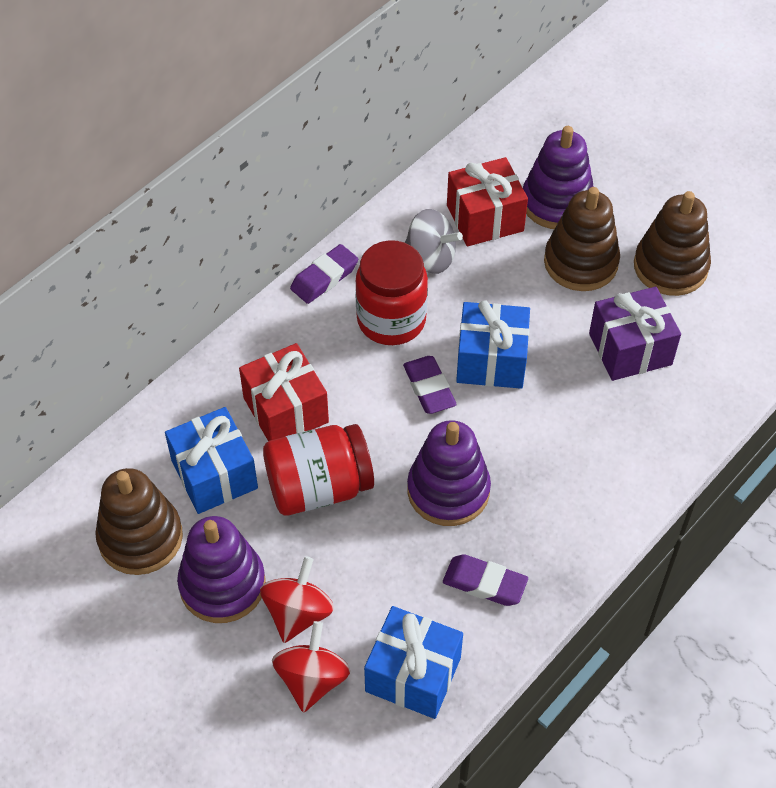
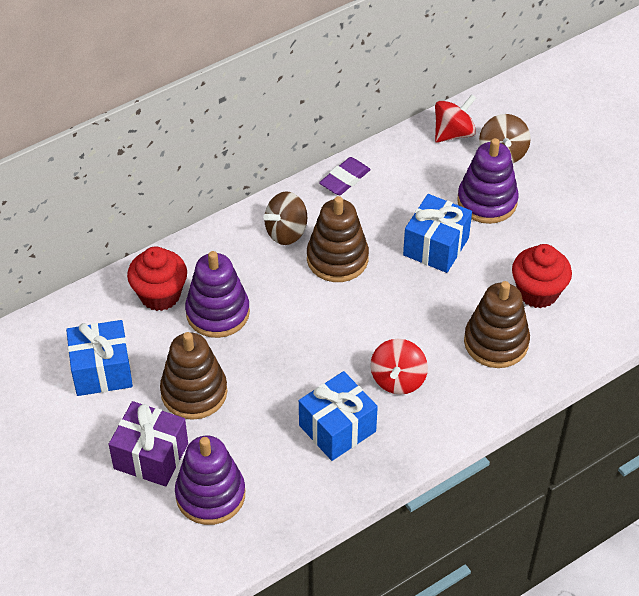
brown spinning top: none = 0 -> [263,191,307,245] [479,114,531,163] = 2
grey spinning top: [405,209,463,274] = 1 -> none = 0
purple eraser: [290,244,358,304] [403,356,457,414] [443,554,528,606] = 3 -> [319,157,371,195] = 1
red cupcake: none = 0 -> [127,247,187,311] [512,244,572,308] = 2
red gift: [239,343,329,441] [447,157,528,246] = 2 -> none = 0
red jar: [263,424,374,516] [355,240,428,345] = 2 -> none = 0

